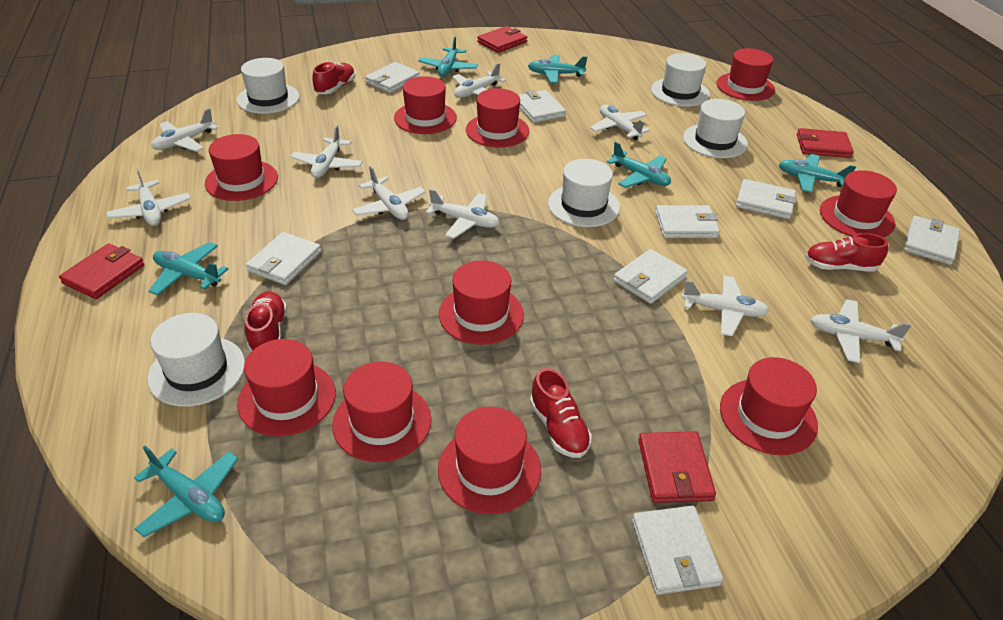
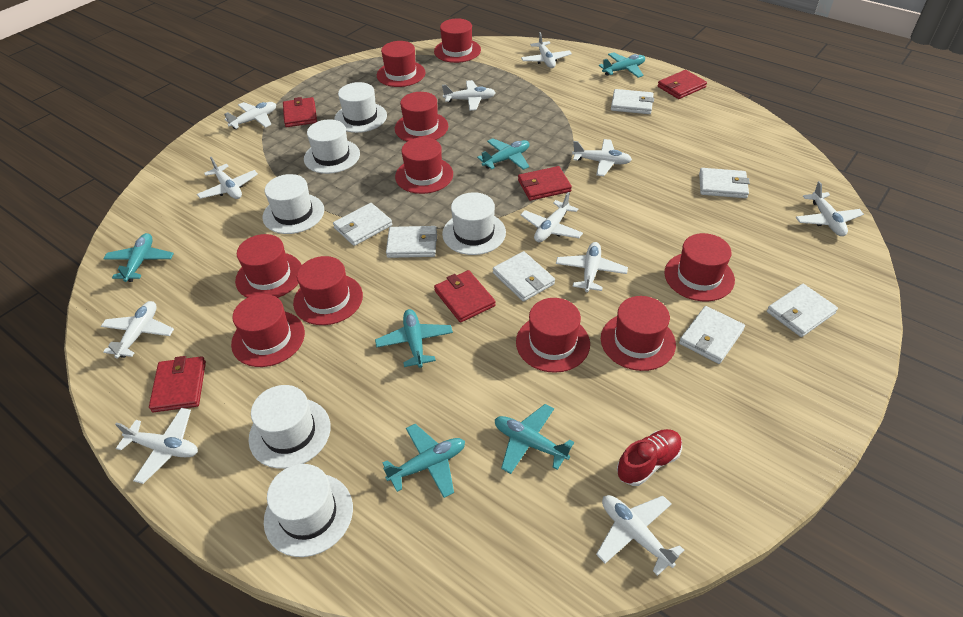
red shoe: [245,291,287,352] [312,62,355,94] [530,368,592,458] [805,233,888,272] = 4 -> [617,429,682,486] = 1
red wallet: [59,243,144,299] [477,26,527,53] [638,431,716,503] [797,128,854,158] = 4 -> [149,356,206,412] [283,97,317,127] [434,270,496,323] [518,166,572,201] [657,70,707,99] = 5
white hat: [147,313,245,407] [237,58,300,114] [548,159,620,227] [651,53,710,107] [683,99,748,158] = 5 -> [249,385,331,469] [263,174,324,234] [264,464,353,557] [304,119,360,174] [334,82,387,133] [442,192,506,255] = 6
white plane: [106,168,191,226] [151,108,218,152] [290,125,362,178] [352,166,426,220] [426,189,499,239] [452,63,506,98] [590,105,650,140] [681,276,769,336] [810,299,911,363] = 9 -> [101,301,174,359] [115,408,198,484] [197,157,258,199] [224,102,276,129] [442,80,496,111] [521,32,572,68] [521,192,583,242] [556,242,628,292] [572,139,632,176] [596,495,684,576] [796,181,864,236] = 11
white wallet: [246,232,321,285] [365,62,420,93] [518,90,566,123] [613,249,688,304] [632,506,723,595] [655,205,720,238] [736,179,797,219] [904,216,960,265] = 8 -> [333,203,392,246] [386,226,437,258] [493,251,555,302] [611,89,654,114] [679,306,745,364] [699,168,750,198] [767,284,838,337] = 7

